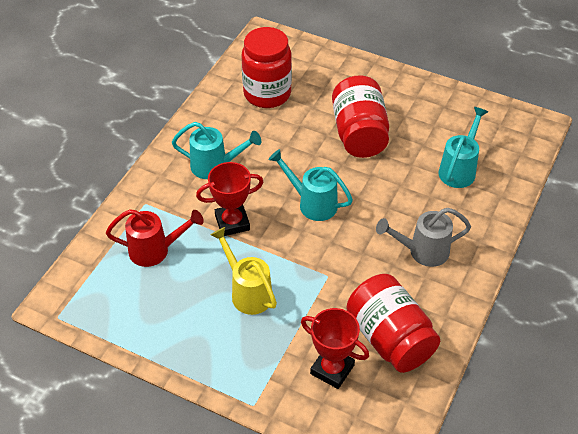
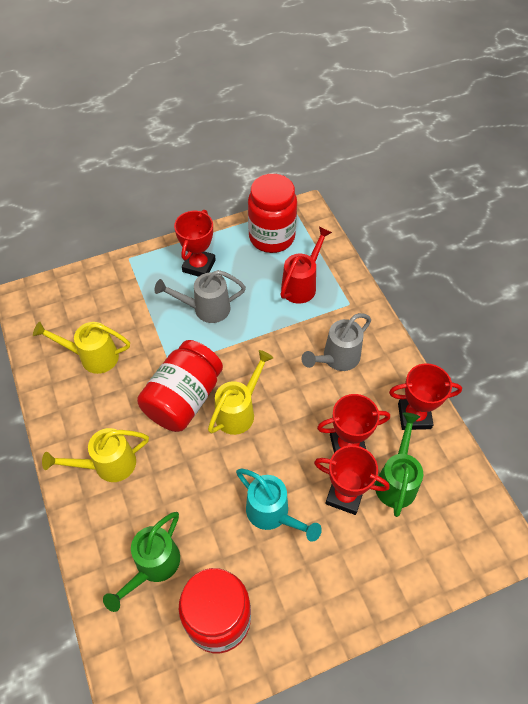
green watering can: none = 0 -> [103,512,180,612] [375,413,423,517] = 2
grey watering can: [376,208,471,267] = 1 -> [154,270,246,323] [301,313,371,371] = 2
red trophy: [196,162,263,236] [301,308,369,389] = 2 -> [174,210,216,277] [314,445,390,515] [317,394,390,453] [389,363,462,430] = 4
turquoise watering can: [172,122,261,179] [268,149,353,221] [439,107,488,188] = 3 -> [236,469,322,542] = 1
yellow watering can: [211,227,277,315] = 1 -> [33,321,130,374] [42,428,149,482] [208,350,273,435] = 3

